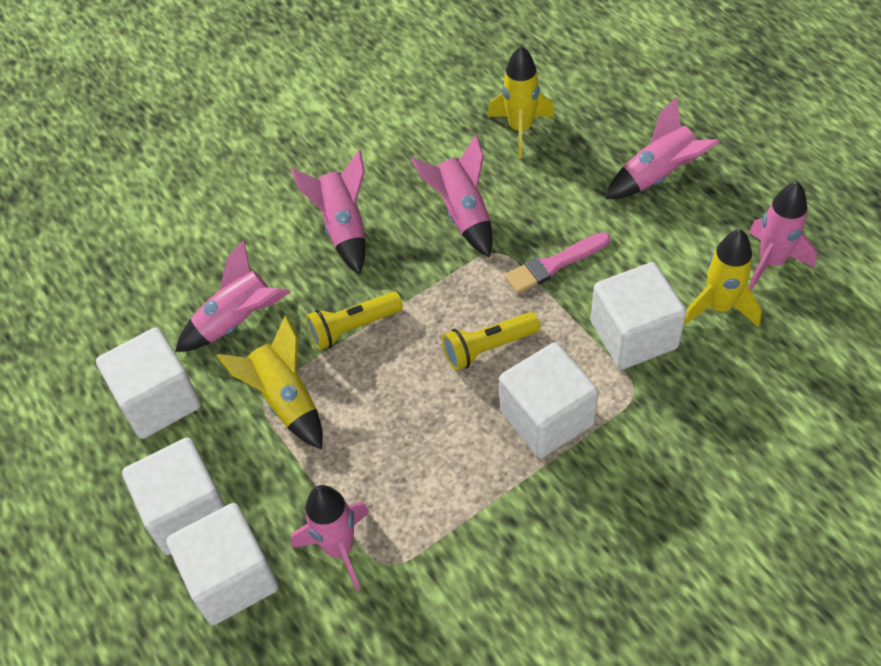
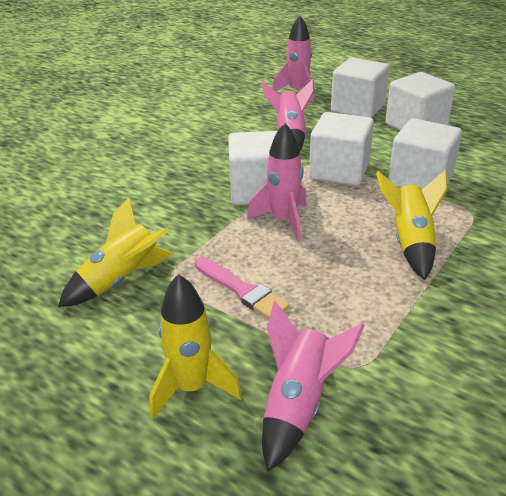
pink rocket: [175,240,291,352] [291,150,365,274] [291,485,370,591] [411,135,493,258] [605,97,720,199] [749,182,817,291] = 6 -> [247,123,306,242] [261,79,314,151] [262,301,365,471] [272,15,314,102] = 4
yellow flashlight: [306,292,403,350] [442,312,540,370] = 2 -> none = 0

